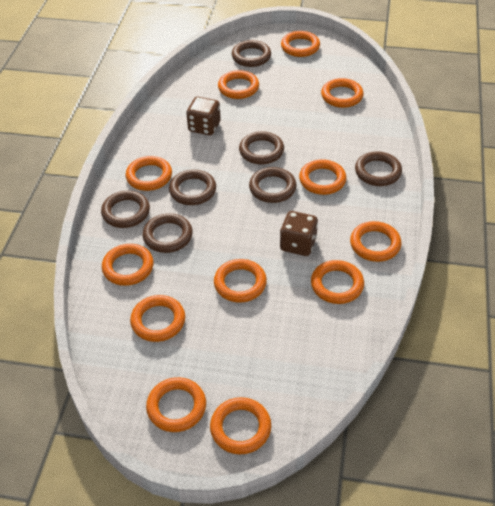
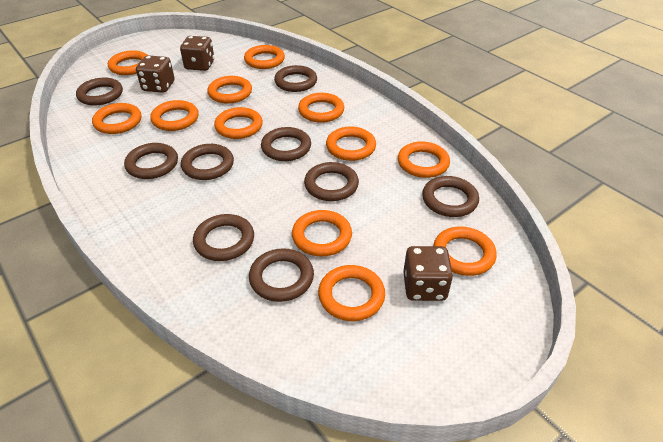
brown dice: [186,97,221,135] [280,211,318,256] = 2 -> [136,55,174,93] [180,36,214,71] [403,246,453,301] = 3
brown ring: [101,191,150,228] [143,213,193,253] [169,169,216,205] [232,40,271,67] [239,131,284,165] [249,167,296,203] [355,151,402,186] = 7 -> [76,77,123,106] [124,143,178,179] [181,144,234,180] [193,214,254,261] [249,248,314,302] [261,127,311,161] [274,65,317,92] [304,162,359,201] [422,176,479,217] = 9

